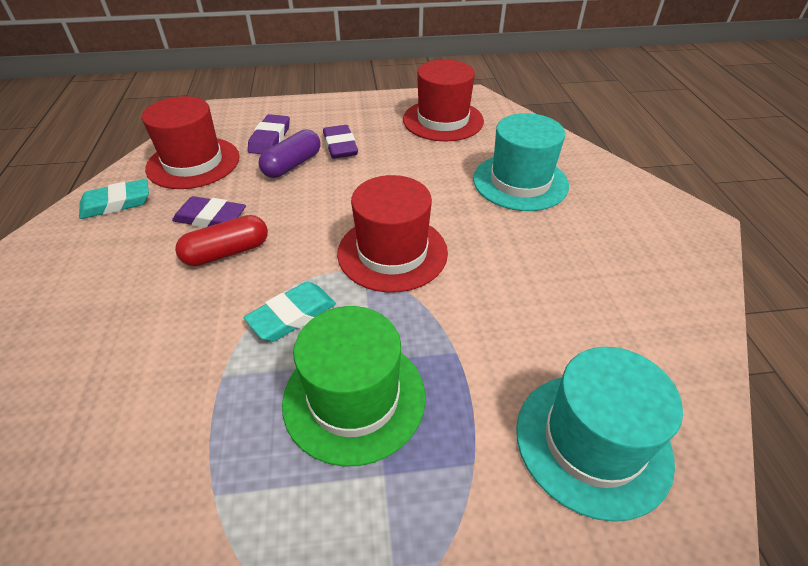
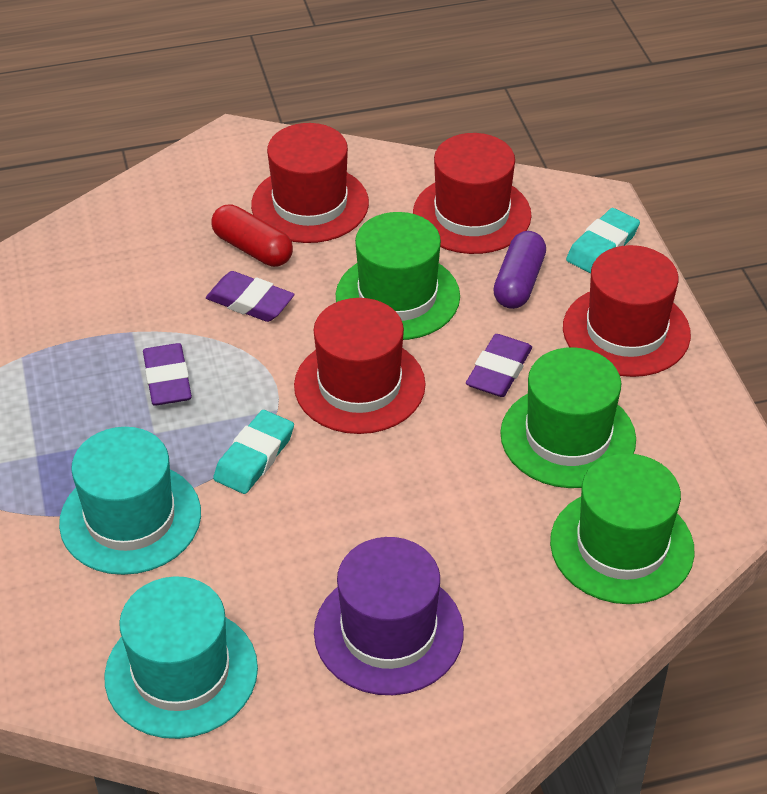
green hat: [282,306,426,466] = 1 -> [336,212,460,340] [500,347,636,488] [550,453,695,604] = 3
purple hat: none = 0 -> [314,537,464,695] = 1
red hat: [142,96,240,189] [337,175,448,293] [403,60,484,142] = 3 -> [251,123,369,243] [294,298,426,434] [413,133,531,254] [563,245,691,377] = 4

